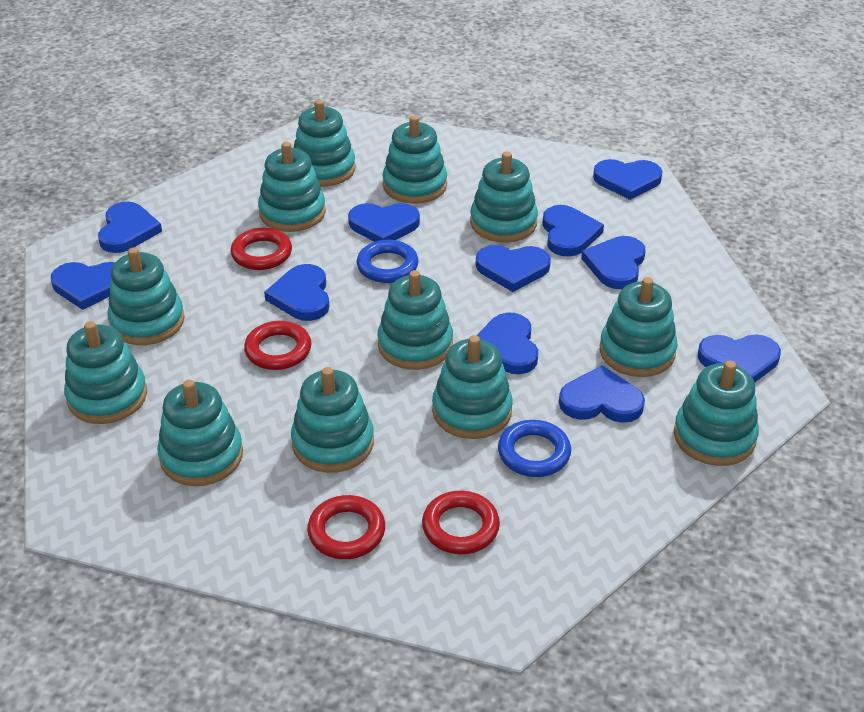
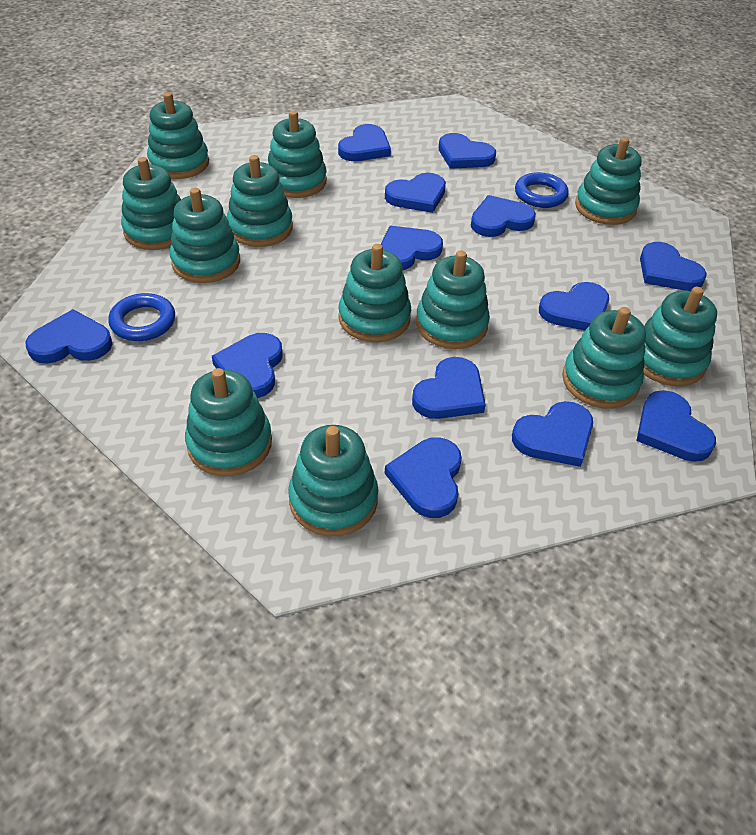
blue heart: [51,262,115,310] [98,201,162,253] [264,264,329,321] [348,203,420,242] [476,245,551,292] [476,312,538,374] [542,205,604,257] [559,366,645,423] [581,236,645,289] [593,159,663,200] [698,334,781,383] = 11 -> [25,309,112,364] [212,333,283,398] [338,124,391,161] [381,226,443,270] [384,437,462,518] [385,173,446,213] [412,357,486,419] [439,133,496,169] [471,195,536,237] [512,401,593,467] [539,282,609,330] [636,390,716,462] [640,242,707,291] = 13
red ring: [231,228,292,270] [244,321,311,370] [307,495,385,559] [422,491,500,554] = 4 -> none = 0

